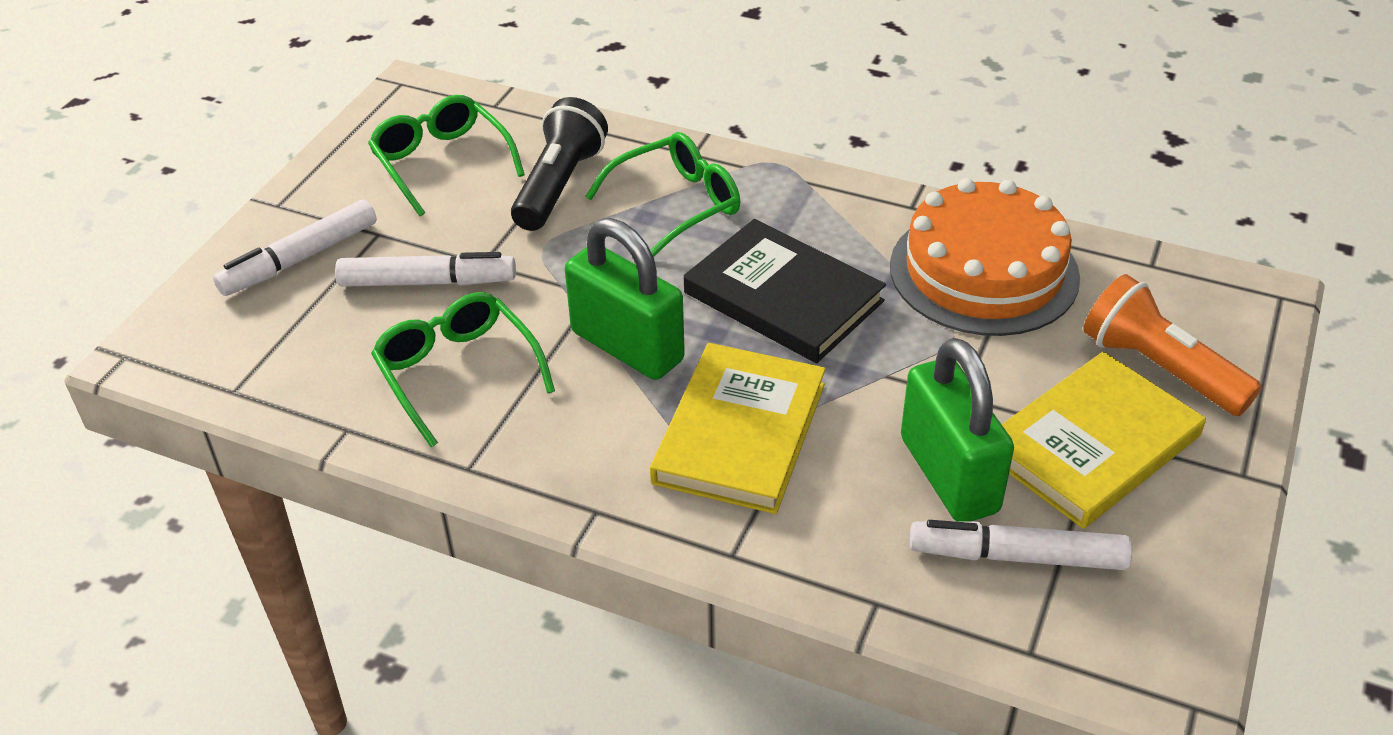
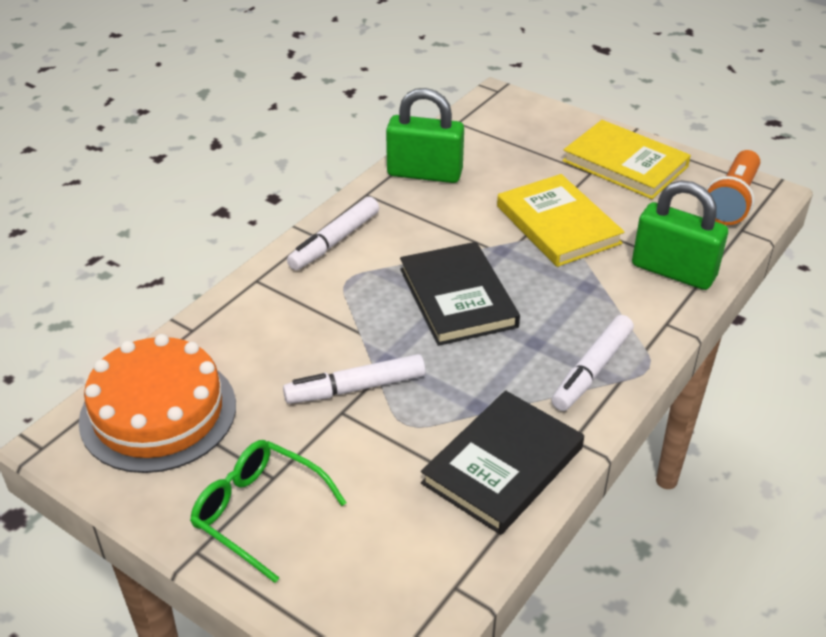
black book: [684,219,886,363] = 1 -> [400,242,520,346] [421,390,584,535] = 2
black flashlight: [511,97,608,231] = 1 -> none = 0
green glasses: [368,95,525,216] [371,292,555,447] [585,132,740,257] = 3 -> [190,440,346,583] = 1

